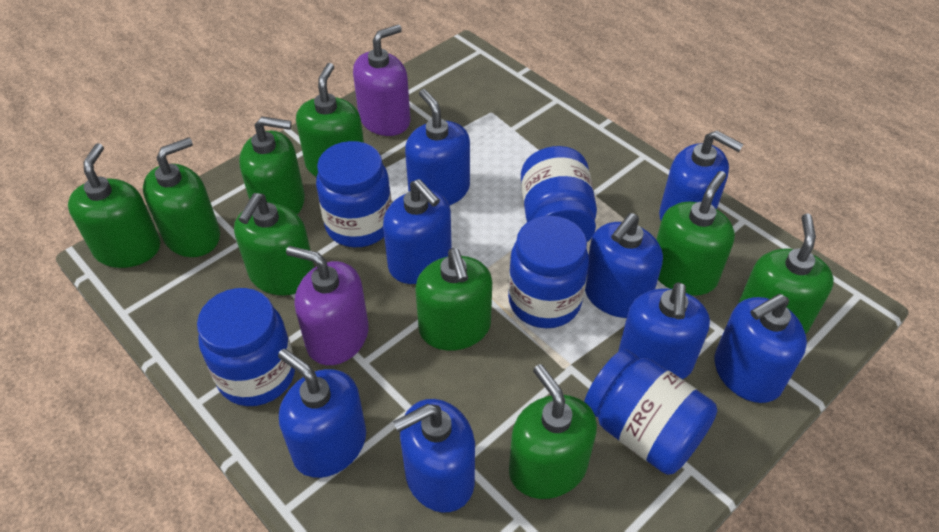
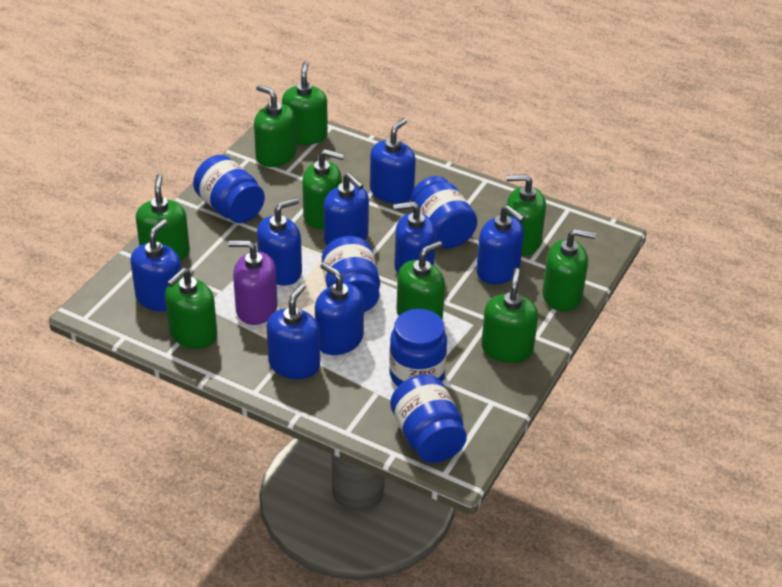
purple soap dispenser: [286,246,369,365] [353,25,410,136] = 2 -> [228,240,278,325] = 1

